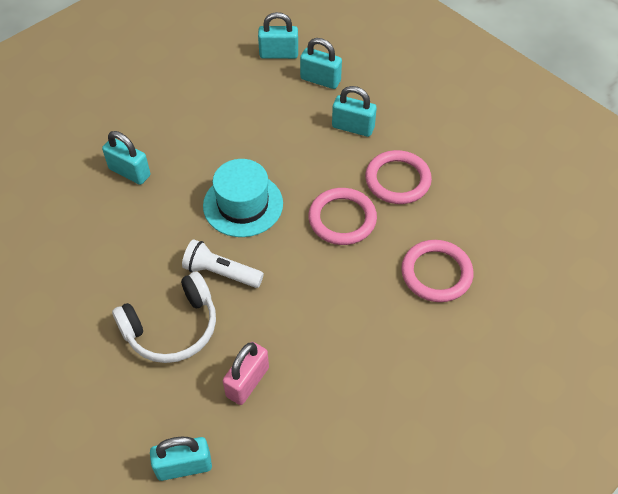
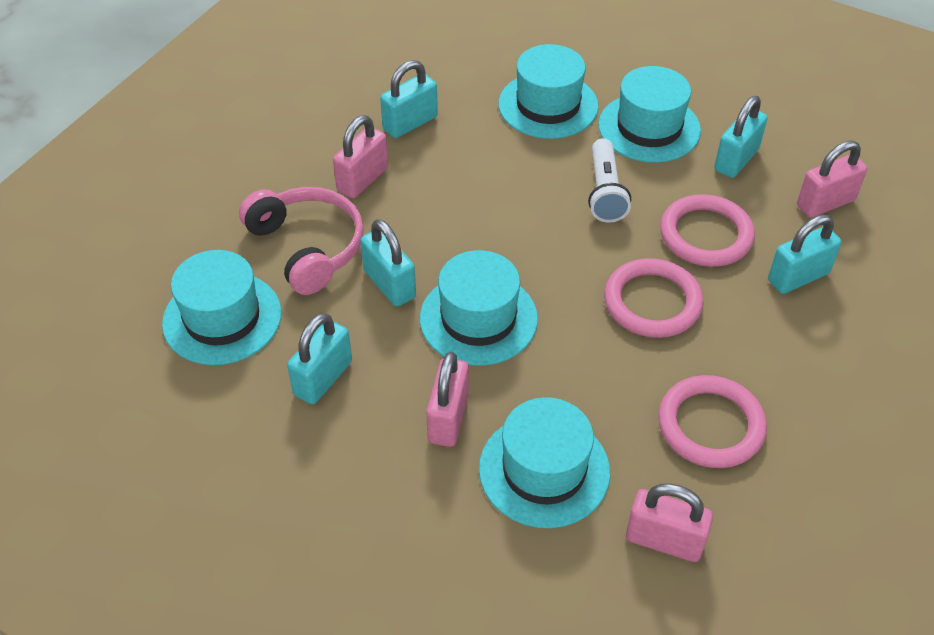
pink headphones: none = 0 -> [239,187,364,295] = 1
pink padlock: [223,342,269,405] = 1 -> [333,115,388,198] [426,352,469,447] [626,483,713,562] [797,141,867,218] = 4
turquoise hat: [203,159,283,237] = 1 -> [162,250,282,365] [420,250,538,366] [479,397,610,528] [498,44,598,139] [598,66,701,163] = 5
white headphones: [112,272,216,363] = 1 -> none = 0

